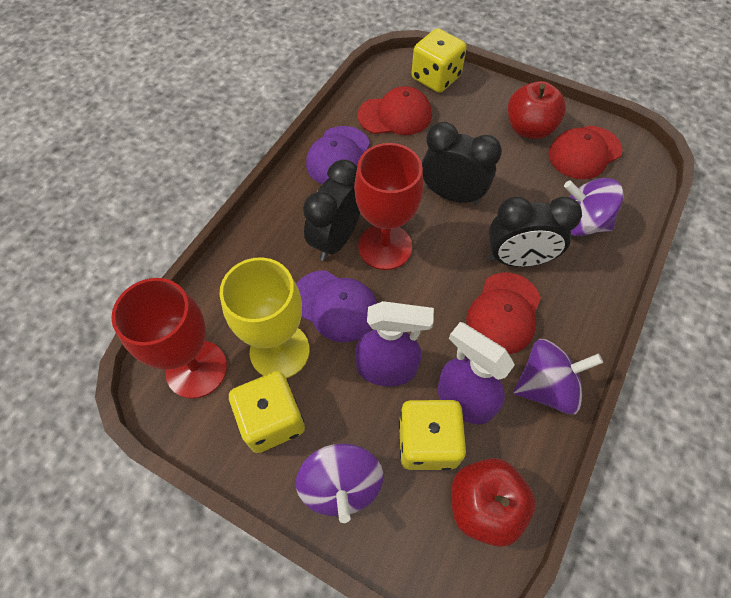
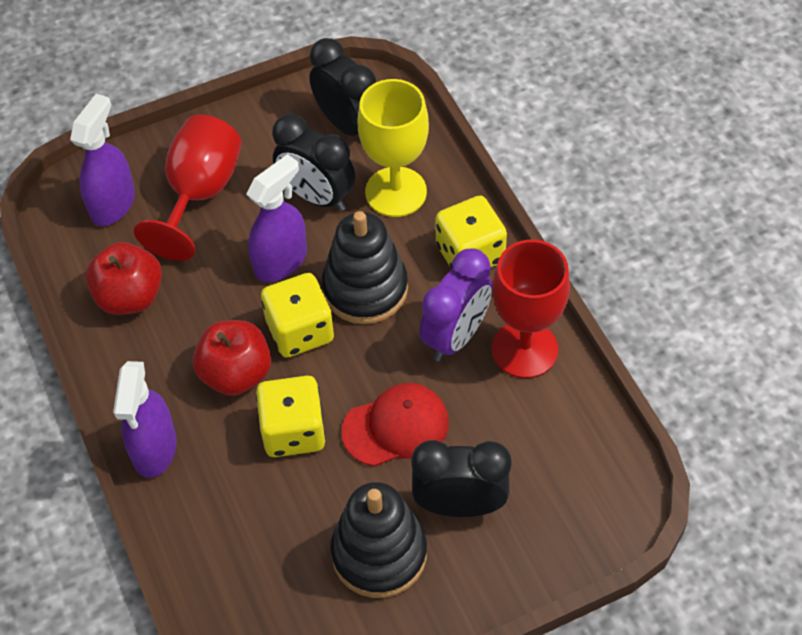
black stacking toy: none = 0 -> [322,211,408,324] [330,482,427,598] = 2
purple cap: [296,270,377,342] [306,126,370,184] = 2 -> none = 0
purple clock: none = 0 -> [419,248,492,362] = 1
purple spinning top: [296,443,383,523] [513,339,603,414] [564,178,623,236] = 3 -> none = 0
purple spray bottle: [355,301,434,386] [437,322,515,424] = 2 -> [70,94,135,226] [113,361,177,478] [246,154,307,282] = 3
red cap: [358,86,432,135] [466,273,541,354] [548,126,622,179] = 3 -> [341,383,449,466] = 1

